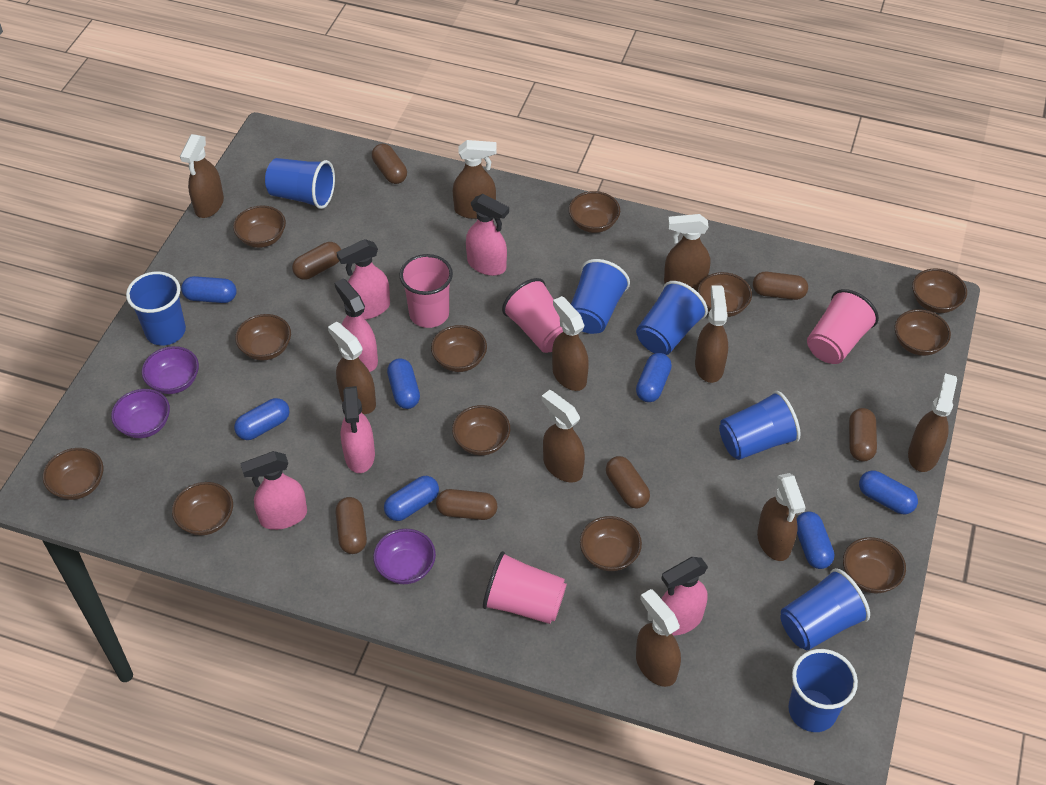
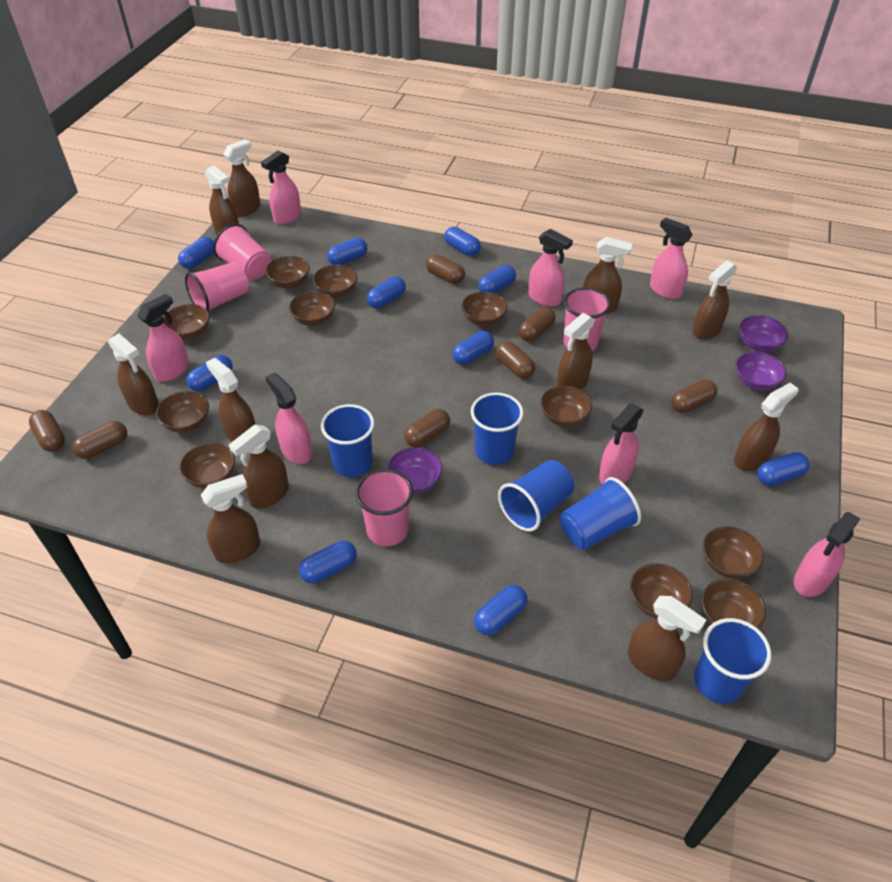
blue capsule: [181,276,237,303] [234,398,290,440] [384,476,439,521] [387,358,420,409] [636,353,672,402] [797,511,834,569] [859,470,918,514] = 7 -> [178,237,214,269] [186,355,233,392] [299,541,357,584] [327,238,367,265] [367,277,406,308] [444,227,481,256] [452,331,494,365] [474,585,527,635] [478,265,516,293] [757,452,810,486] = 10
blue cup: [126,271,186,346] [265,158,335,209] [571,259,630,334] [636,281,708,355] [719,391,801,460] [780,568,870,650] [788,649,858,732] = 7 -> [321,404,375,477] [471,392,524,465] [498,460,574,532] [560,477,641,550] [694,618,771,704] = 5
brown bowl: [43,448,103,500] [172,482,233,535] [233,205,286,248] [235,314,291,361] [431,325,487,372] [452,405,510,455] [569,191,620,233] [580,516,642,571] [698,272,752,317] [843,537,906,594] [895,309,951,356] [912,269,967,313] = 12 -> [156,391,209,433] [163,304,210,340] [179,443,235,489] [265,256,310,288] [289,291,335,326] [313,265,357,298] [461,291,507,326] [540,386,592,427] [630,563,693,618] [702,578,766,629] [703,526,764,579] = 11
brown spray bottle: [180,134,224,218] [328,321,376,414] [453,140,497,219] [541,390,585,482] [552,296,589,391] [636,589,681,687] [664,214,710,290] [695,286,728,383] [757,473,806,561] [908,373,957,472] = 10 -> [108,333,159,416] [201,474,260,563] [205,166,239,235] [206,358,256,442] [223,139,260,217] [229,425,289,508] [557,313,595,390] [583,237,633,314] [628,596,706,681] [692,261,737,340] [734,383,799,471] = 11
pink spray bottle: [241,451,307,530] [334,278,378,372] [336,239,390,320] [341,386,375,473] [466,194,509,276] [661,557,708,636] = 6 -> [137,294,189,382] [261,150,301,225] [266,372,312,464] [528,229,573,307] [599,403,644,484] [650,218,693,299] [794,512,860,597] = 7

